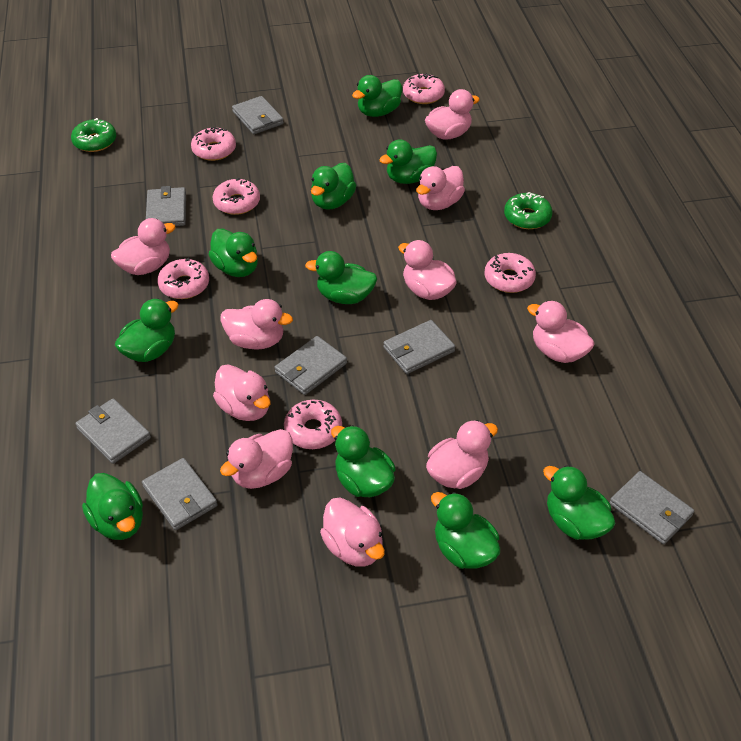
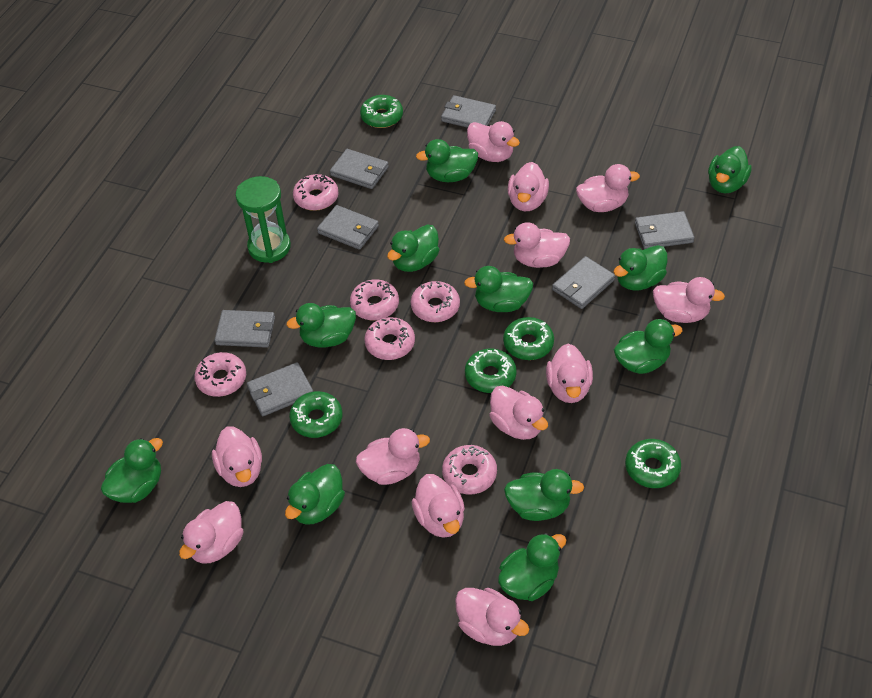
green donut: [71,118,116,152] [504,192,552,229] = 2 -> [289,391,343,438] [360,95,403,128] [465,349,516,393] [503,317,554,360] [625,439,681,488] = 5
green duck: [82,473,143,540] [115,299,179,362] [208,228,258,277] [305,251,377,304] [311,163,357,210] [331,425,395,497] [352,75,402,117] [379,139,437,184] [431,492,500,569] [543,466,616,540] = 10 -> [101,438,163,503] [285,464,345,525] [286,303,356,348] [387,224,439,272] [416,139,478,182] [464,266,533,312] [498,533,566,601] [504,469,584,521] [614,245,668,291] [614,319,682,374] [708,146,752,194] = 11
green hourglass: none = 0 -> [235,176,291,263] = 1
pink duck: [111,218,176,275] [213,364,271,421] [220,429,293,489] [221,299,293,350] [320,498,385,567] [398,240,457,300] [416,166,465,210] [425,89,480,140] [426,420,498,489] [527,301,595,363] = 10 -> [179,501,243,564] [212,426,262,487] [356,428,430,485] [411,474,465,538] [455,588,529,646] [467,121,520,162] [489,385,548,440] [504,222,570,268] [507,162,549,211] [546,344,593,403] [576,164,640,212] [653,277,725,323] = 12

